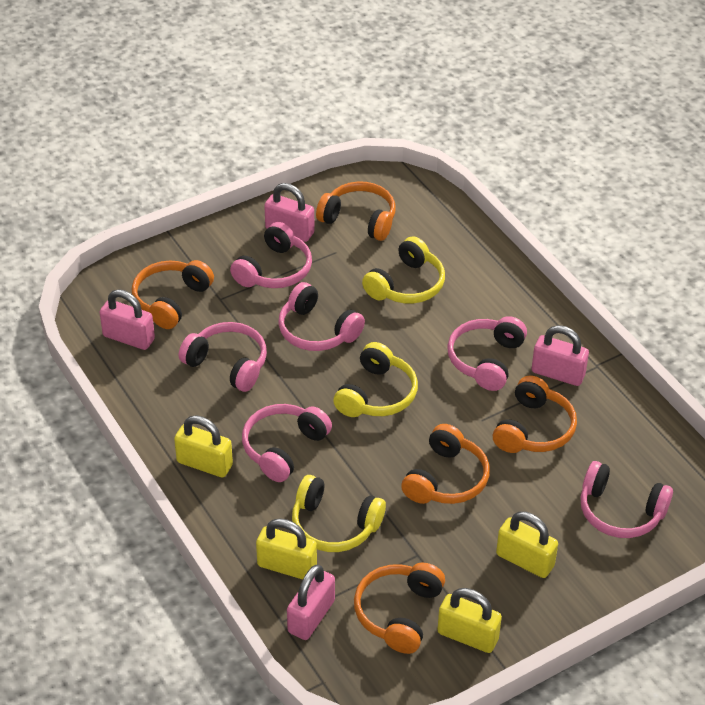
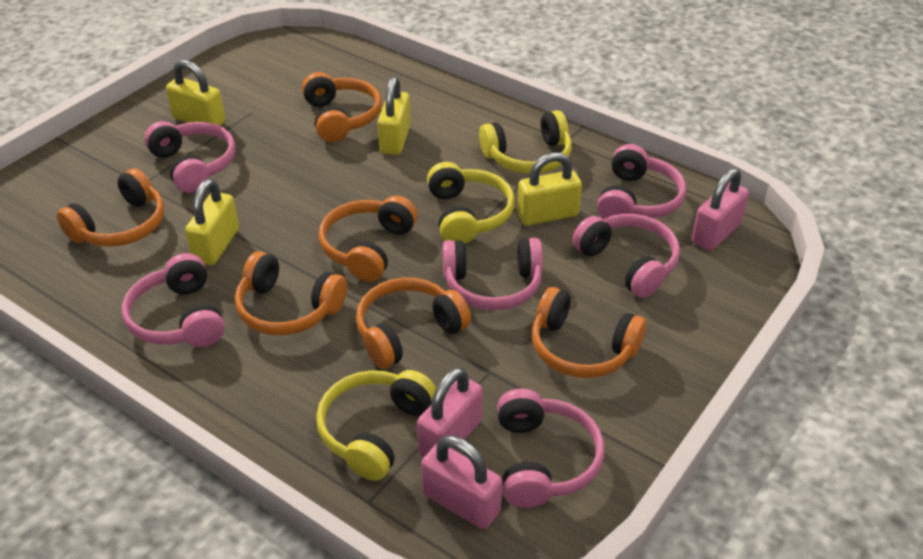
orange headphones: [132,260,214,329] [316,181,396,241] [354,563,445,654] [401,424,490,504] [493,376,577,453] = 5 -> [57,168,164,247] [235,251,347,335] [302,72,382,142] [319,196,417,282] [356,278,471,369] [532,287,646,378] = 6
pink padlock: [99,289,155,350] [264,183,315,242] [287,564,335,640] [532,325,589,386] = 4 -> [417,367,483,457] [421,435,502,529] [692,168,749,251] = 3

